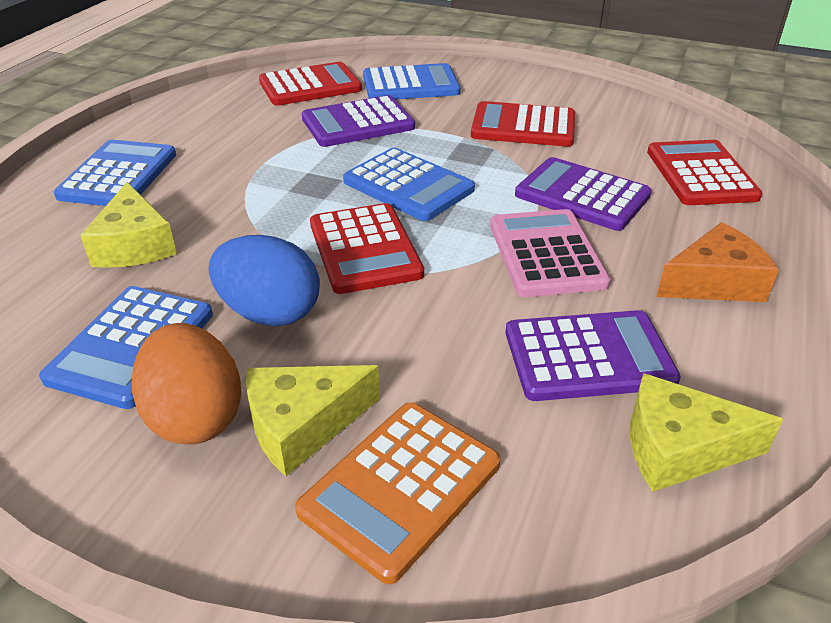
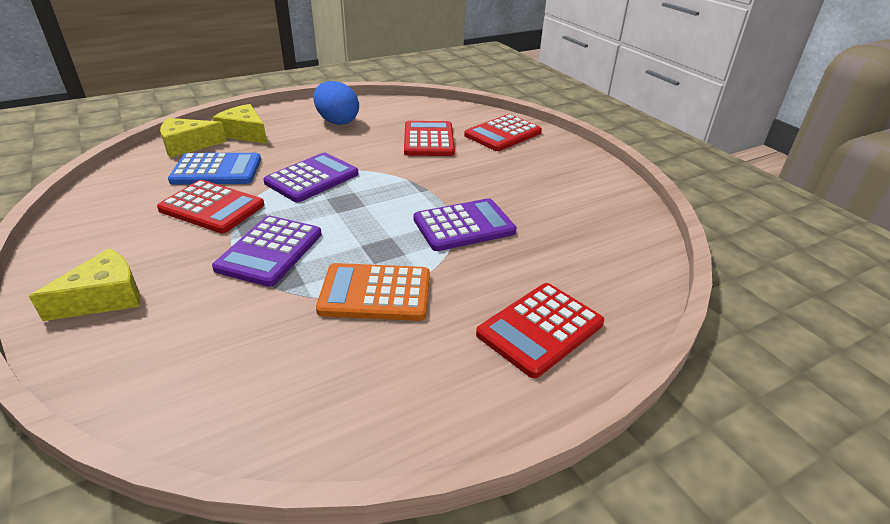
blue calculator: [39,286,213,409] [54,140,176,206] [343,148,475,221] [363,63,460,99] = 4 -> [168,153,261,185] = 1
orange cheese: [656,222,779,302] = 1 -> none = 0
orange egg: [132,323,241,445] = 1 -> none = 0
pink calculator: [490,209,611,297] = 1 -> none = 0

